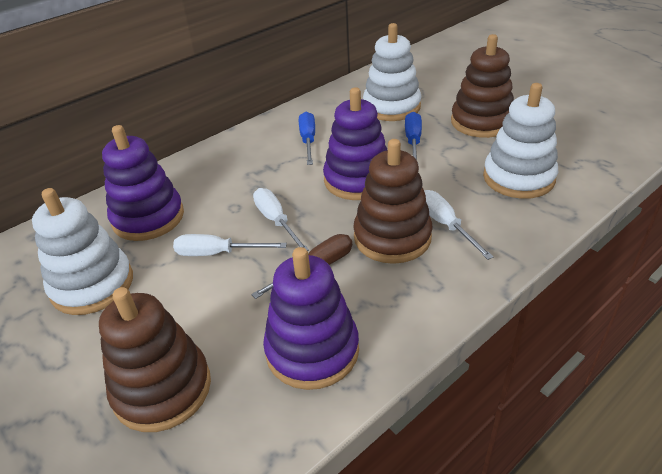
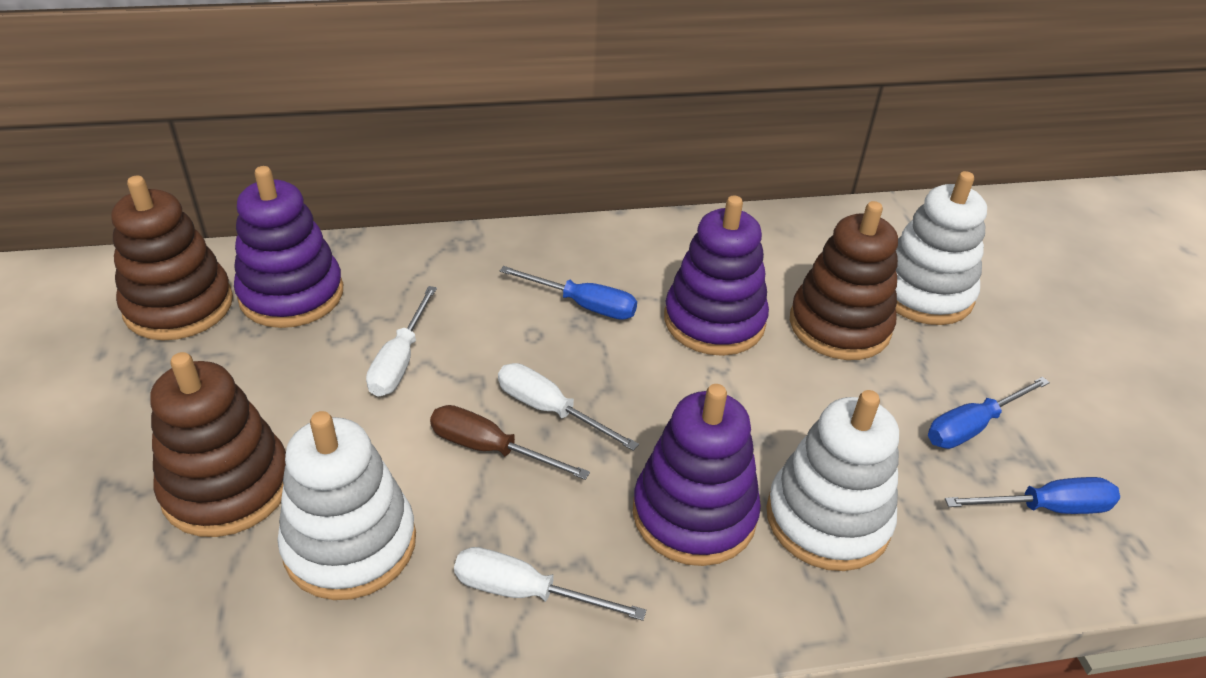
blue screwdriver: [299,112,315,165] [405,112,422,160] = 2 -> [500,266,637,320] [928,377,1050,449] [945,477,1120,514] = 3

